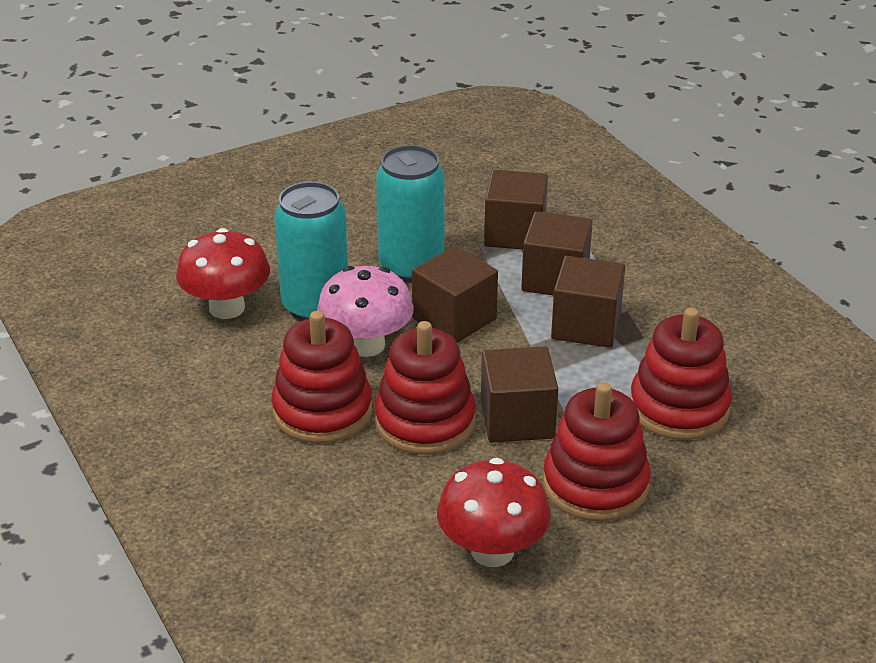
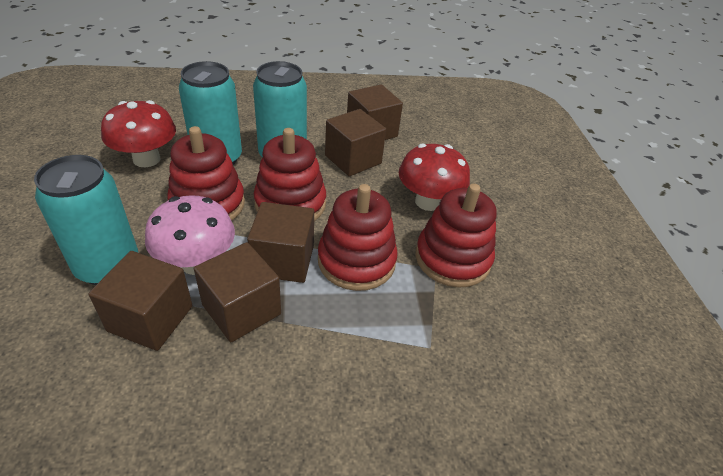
turquoise can: [274,182,348,321] [376,145,445,282] = 2 -> [34,155,138,285] [179,61,242,165] [253,61,307,157] = 3

